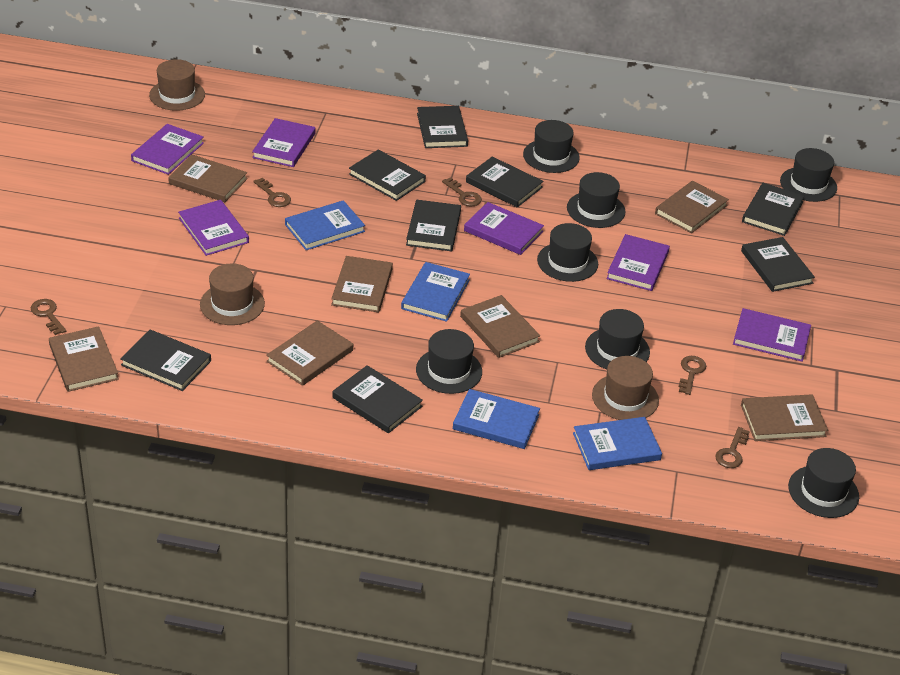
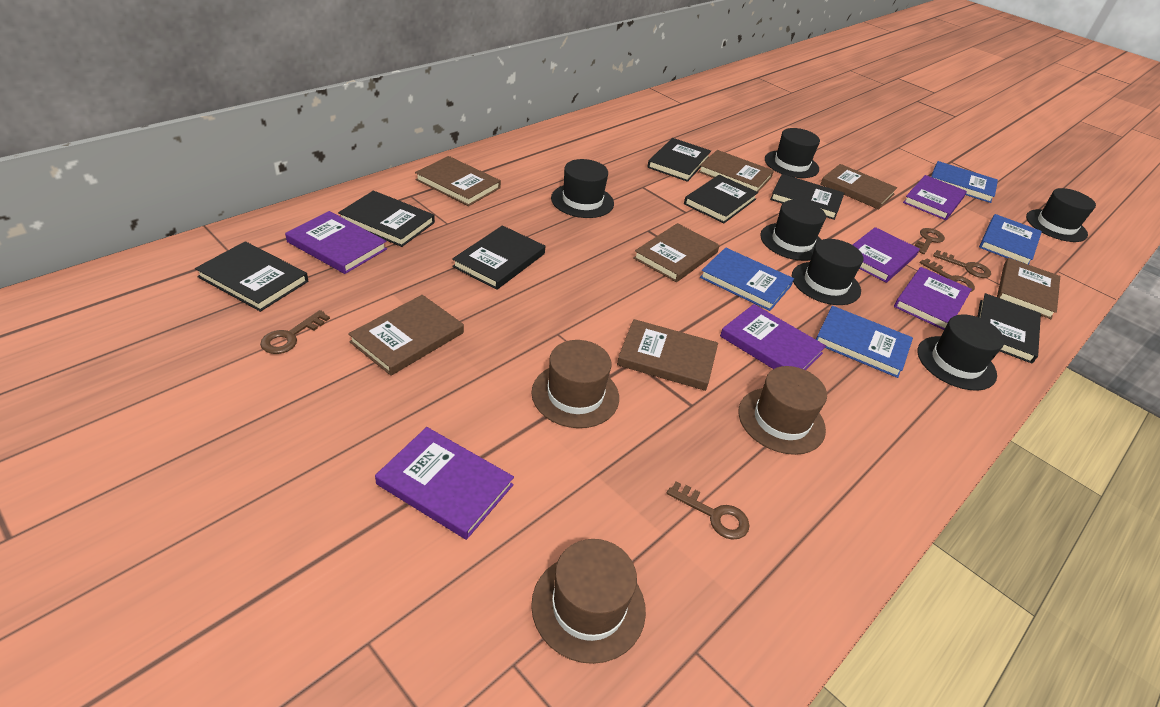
black book: [120,330,211,391] [332,365,423,433] [349,149,426,201] [406,200,461,251] [417,106,468,148] [466,156,543,208] [741,237,815,292] [742,183,805,236] = 8 -> [195,241,308,312] [338,190,435,247] [452,225,545,290] [647,138,711,182] [684,175,758,223] [770,174,844,220] [978,293,1041,364] = 7
black hat: [416,329,482,394] [523,120,580,173] [537,223,598,282] [567,172,626,228] [585,309,650,369] [780,148,837,202] [788,448,859,518] = 7 -> [551,159,614,218] [760,200,826,261] [765,128,820,178] [792,239,863,305] [918,314,1005,391] [1026,188,1096,242] = 6

